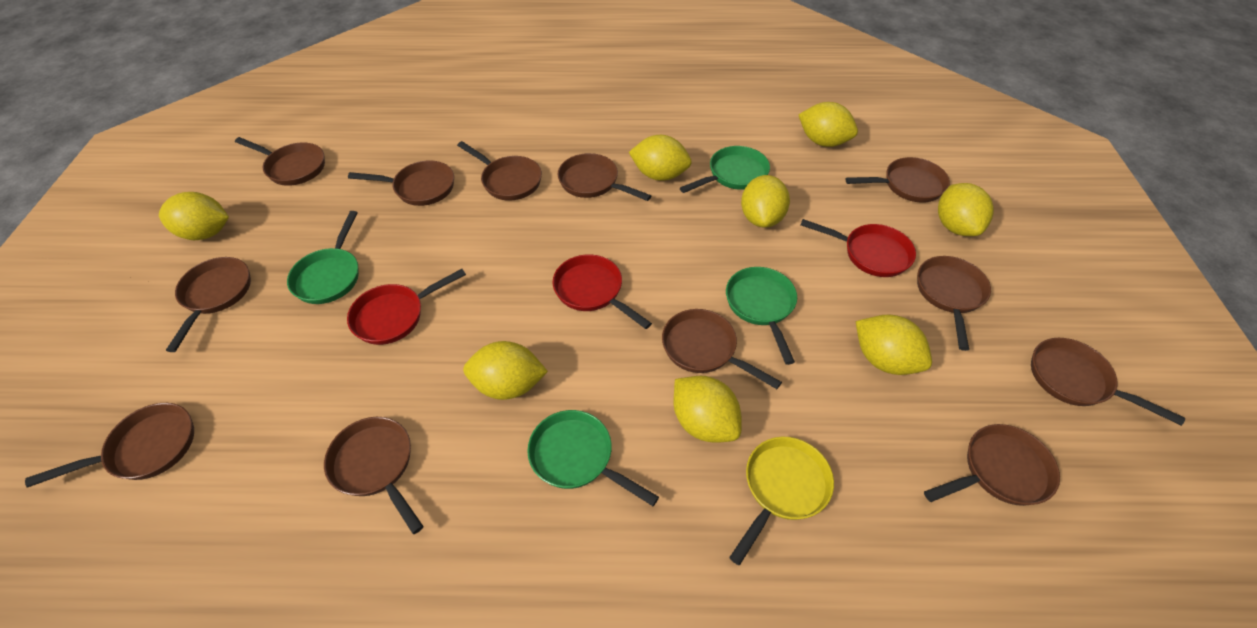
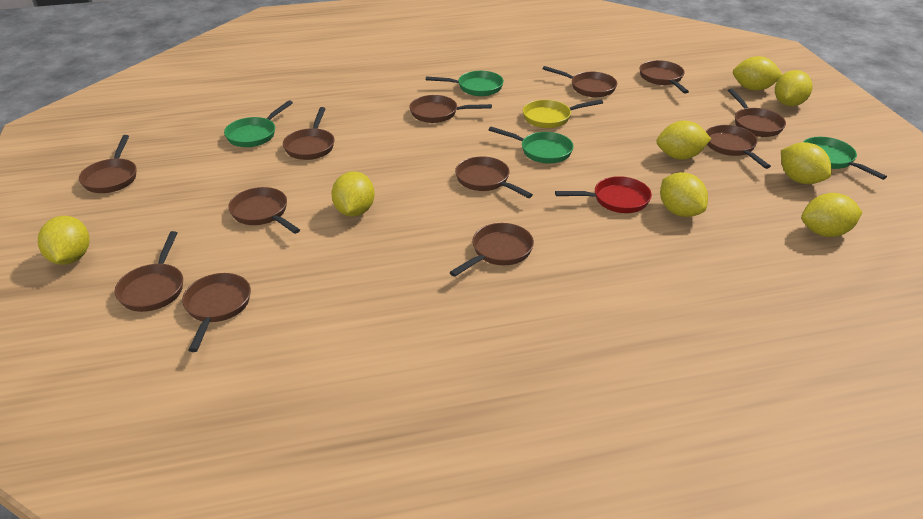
red pan: [347,269,466,345] [553,254,652,329] [801,219,916,277] = 3 -> [555,176,652,213] = 1

